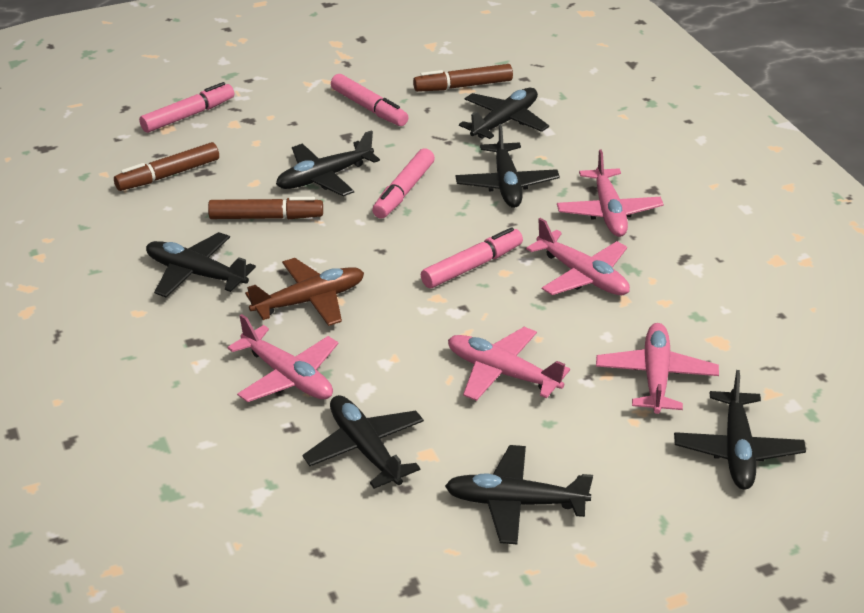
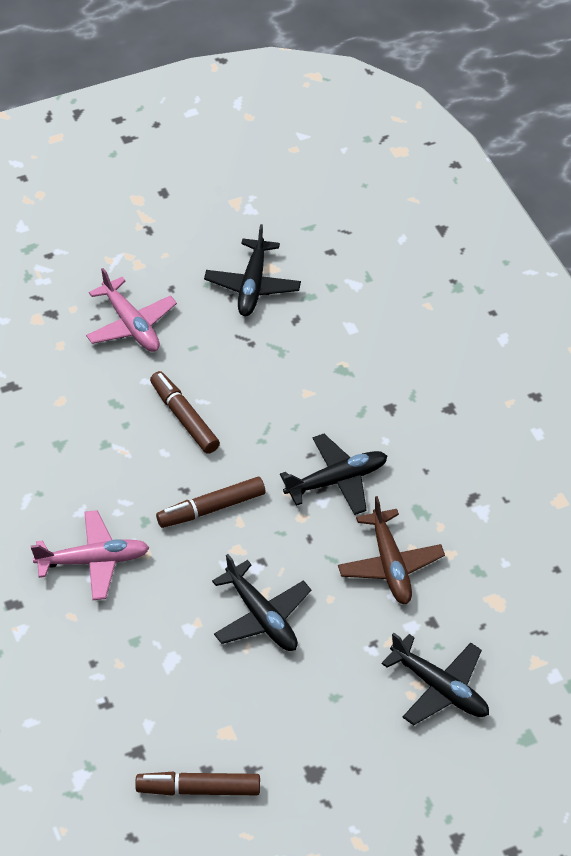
black plane: [146,232,256,297] [276,130,380,196] [302,395,424,489] [445,445,593,544] [455,124,560,208] [459,88,549,139] [674,370,806,490] = 7 -> [204,224,301,316] [212,554,311,651] [280,434,387,515] [382,633,489,726] = 4
pink marker: [139,82,234,133] [331,74,408,126] [372,148,435,219] [421,227,523,288] = 4 -> none = 0
pink plane: [227,314,338,402] [448,327,570,401] [526,218,630,295] [557,150,664,237] [596,323,719,414] = 5 -> [31,510,150,600] [86,268,177,352] = 2

